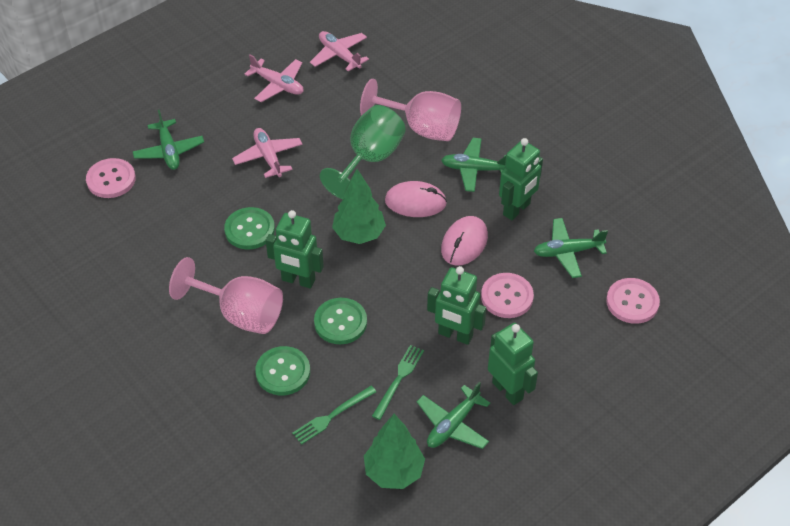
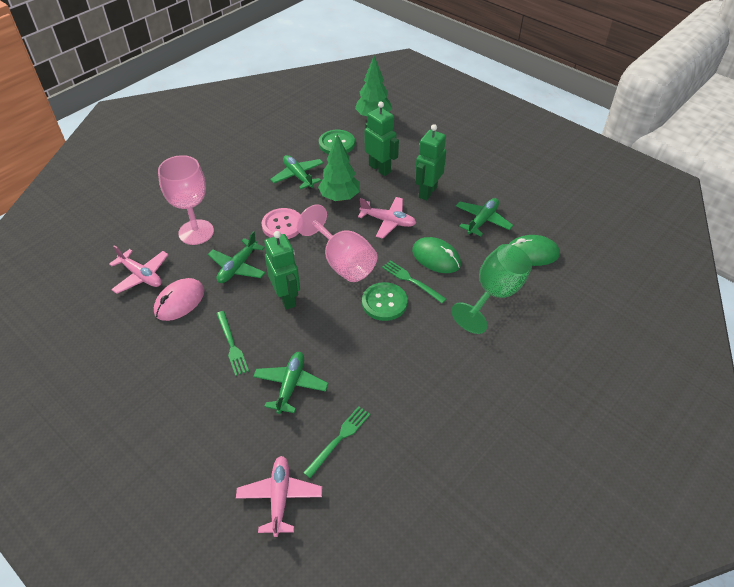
green button: [224,207,275,249] [255,346,310,395] [314,298,367,344] = 3 -> [319,130,355,154] [362,282,407,321] = 2
green fork: [292,386,376,445] [372,345,424,420] = 2 -> [216,311,249,376] [303,406,370,478] [382,260,446,303] = 3
green mouse: none = 0 -> [412,237,461,273] [509,235,560,266] = 2
green robot: [266,210,324,289] [427,266,486,345] [488,323,538,405] [499,138,543,220] = 4 -> [264,231,300,310] [365,102,399,176] [415,124,446,200] = 3
pink button: [86,158,136,198] [481,273,534,318] [606,278,660,324] = 3 -> [262,208,300,239] = 1
pink mouse: [385,181,447,217] [441,216,488,266] = 2 -> [154,278,204,321] = 1

